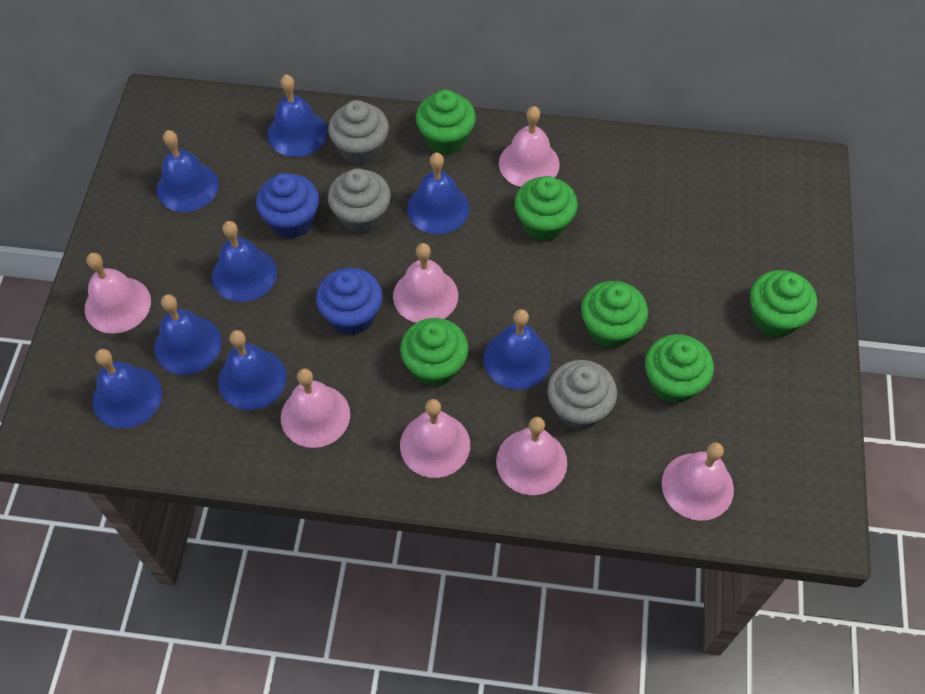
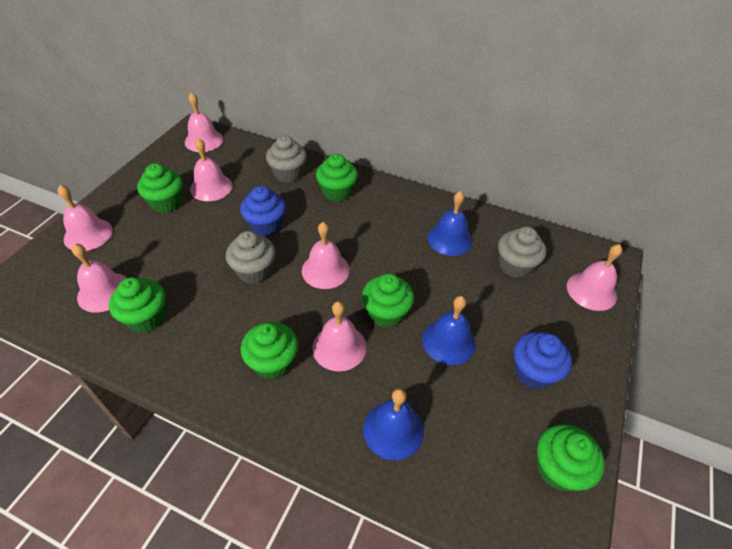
blue bell: [93,349,162,429] [154,294,222,375] [157,130,219,212] [212,221,277,302] [218,330,287,410] [268,75,328,157] [407,152,470,234] [483,309,551,390] = 8 -> [363,388,424,460] [422,296,476,365] [428,191,473,256] = 3

